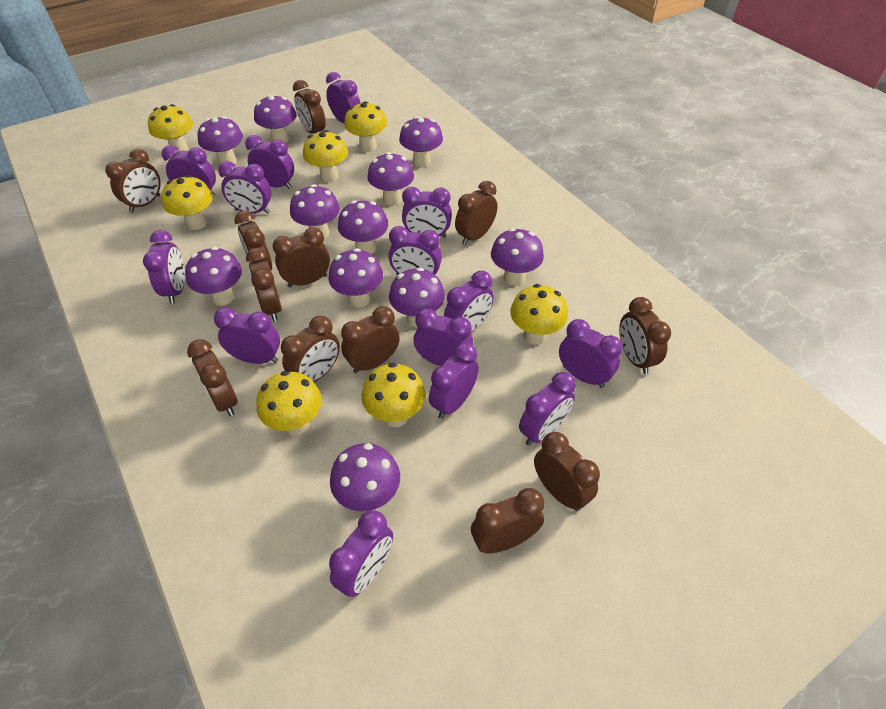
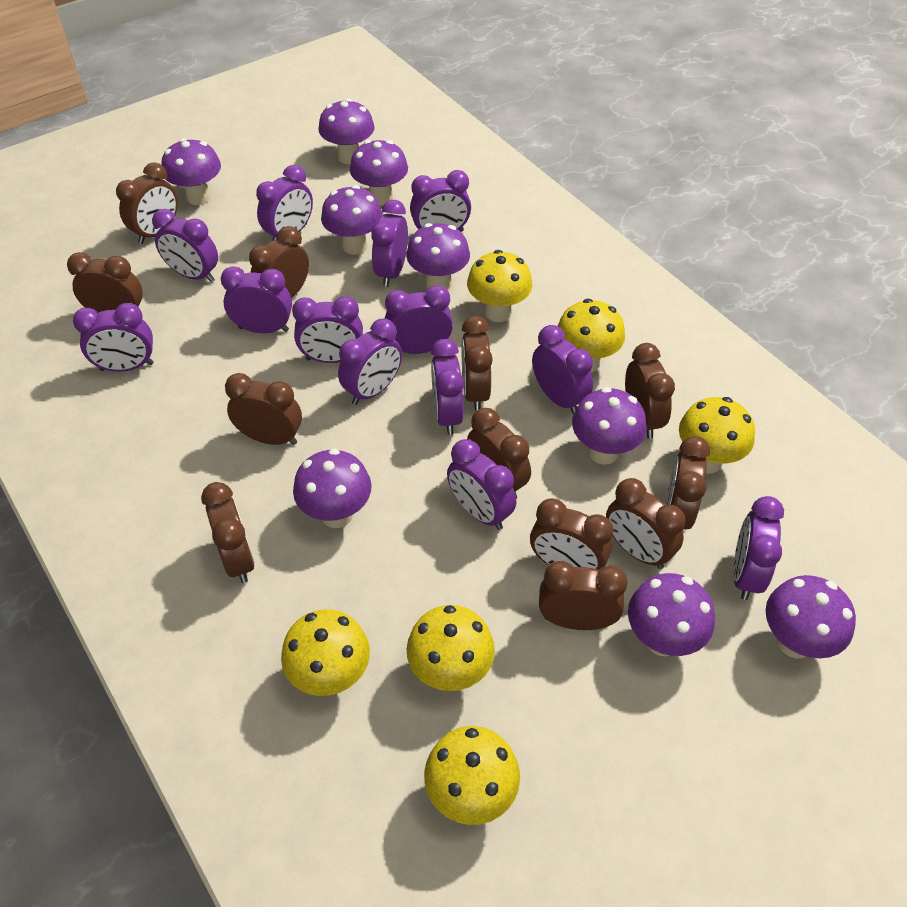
purple clock: [143,230,185,304] [162,145,216,197] [214,307,280,364] [218,161,272,214] [245,135,294,189] [326,72,361,124] [329,510,393,597] [388,226,442,276] [402,187,452,238] [414,308,473,366] [429,343,479,419] [444,271,494,332] [519,372,576,446] [559,319,623,388] = 14 -> [73,303,154,372] [152,209,218,282] [221,266,292,333] [256,165,313,241] [292,296,363,363] [338,319,402,405] [371,200,408,287] [385,285,453,354] [410,170,471,232] [431,339,464,435] [447,439,516,530] [532,325,593,414] [733,496,784,600] = 13
purple mushroom: [185,247,242,306] [197,116,243,165] [254,95,297,143] [290,184,340,239] [328,248,383,308] [330,443,400,511] [338,200,388,254] [367,152,414,206] [389,267,445,327] [399,116,443,167] [491,228,544,286] = 11 -> [161,138,221,205] [293,449,372,528] [319,99,375,164] [321,185,383,255] [350,140,408,206] [406,223,470,290] [572,387,647,465] [628,573,715,656] [766,575,856,658] = 9
yellow mushroom: [148,104,193,153] [161,175,213,230] [256,371,322,436] [303,130,348,182] [344,101,387,152] [362,363,425,427] [510,284,568,345] = 7 -> [281,609,370,696] [407,605,495,691] [424,726,520,825] [467,250,532,322] [558,299,625,372] [679,397,755,473] = 6

